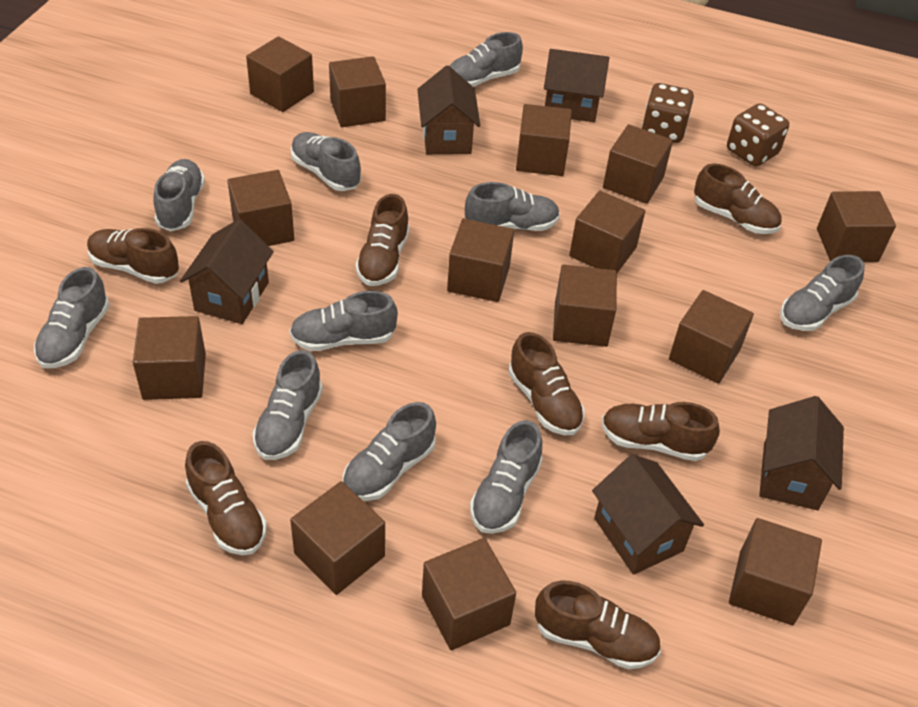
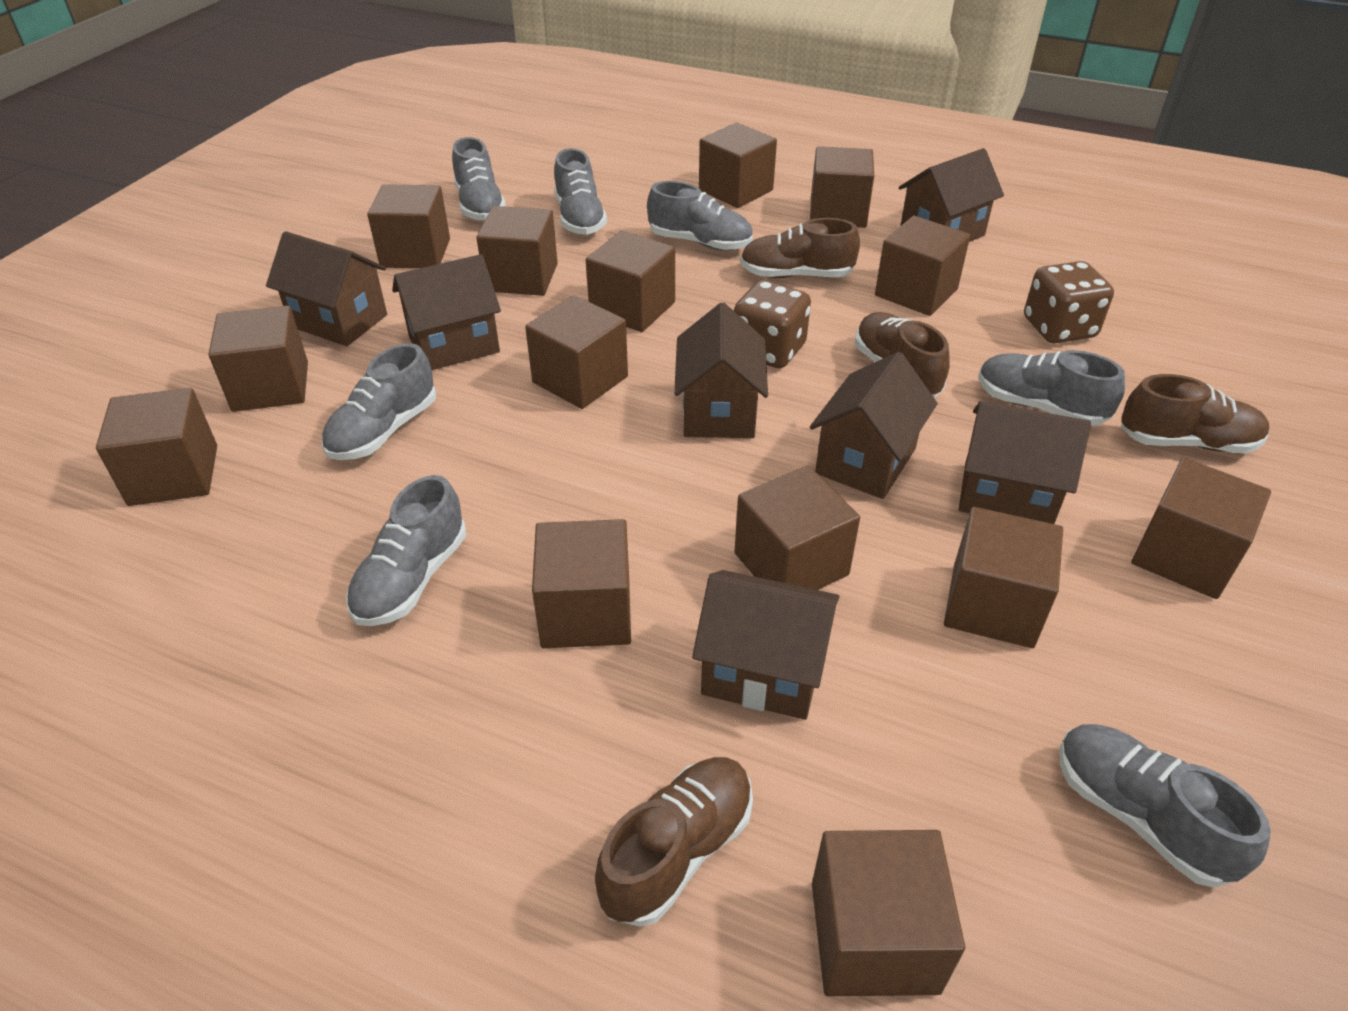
brown house: [180,219,274,324] [417,66,480,154] [544,49,609,122] [592,454,704,575] [759,396,844,510] = 5 -> [266,231,387,346] [392,254,501,370] [674,303,768,438] [692,570,839,720] [810,352,938,499] [899,148,1004,242] [959,401,1091,524] = 7
brown shoe: [87,228,179,284] [185,441,267,555] [355,194,410,286] [509,332,585,435] [535,581,661,669] [601,402,720,461] [694,164,782,234] = 7 -> [595,757,753,927] [740,218,860,278] [855,312,950,398] [1121,374,1269,454] = 4
grey shoe: [34,267,110,368] [153,159,205,231] [252,350,323,460] [290,291,398,351] [291,132,361,191] [342,402,436,501] [450,32,523,87] [465,182,560,231] [470,420,543,534] [780,255,865,331] = 10 -> [322,343,436,460] [346,475,466,626] [452,137,506,221] [554,148,607,235] [647,181,753,251] [979,350,1125,426] [1059,724,1271,887] = 7

